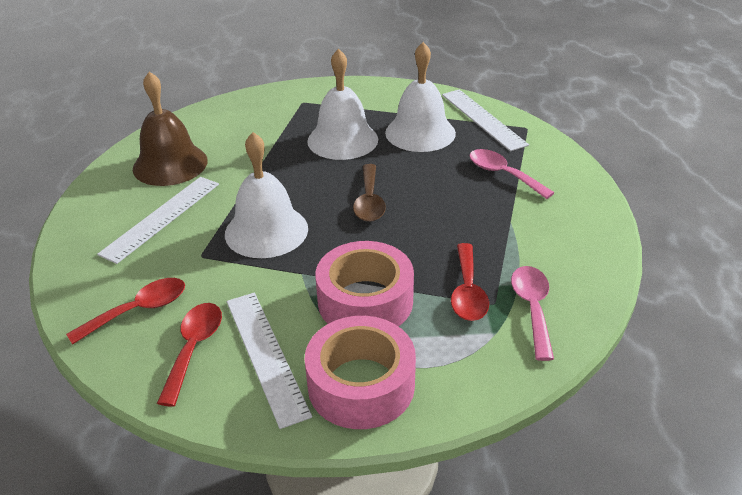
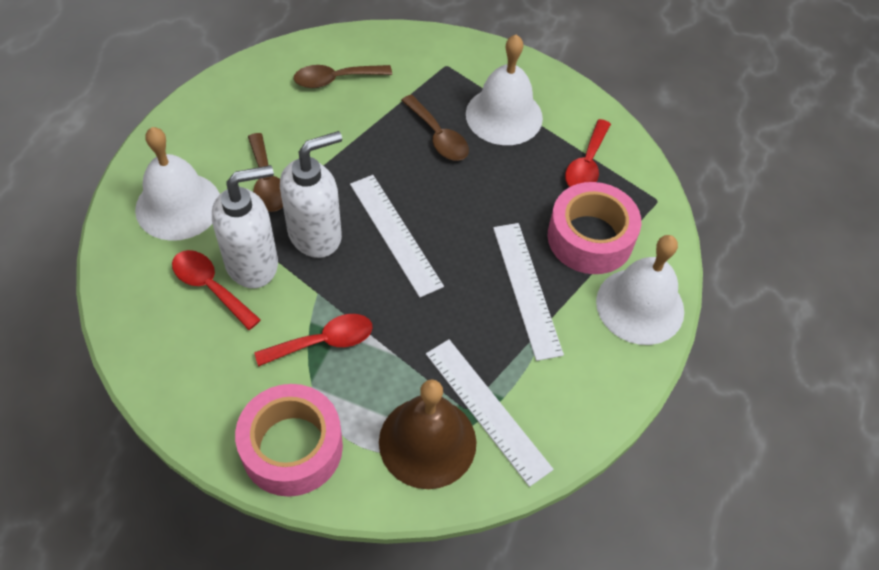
brown spoon: [353,164,386,222] = 1 -> [248,133,283,212] [294,65,392,88] [401,94,469,161] = 3
pink spoon: [470,149,554,199] [511,266,554,361] = 2 -> none = 0
white soap dispenser: none = 0 -> [212,165,278,288] [280,131,342,258] = 2

